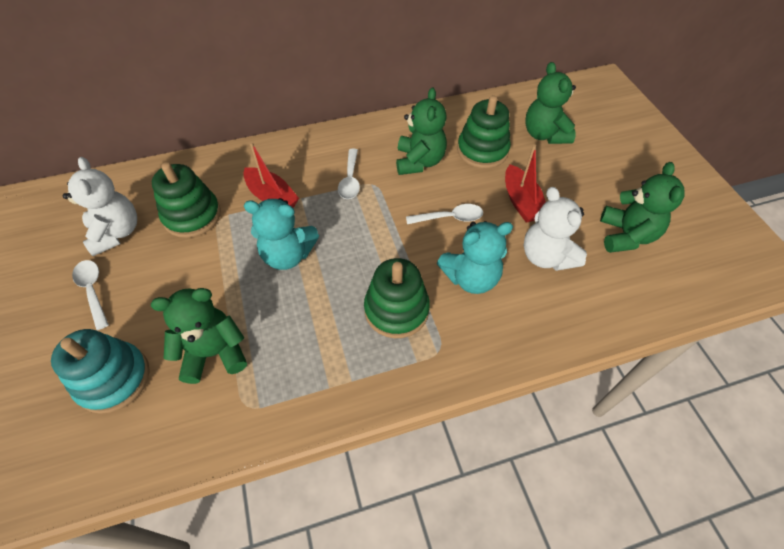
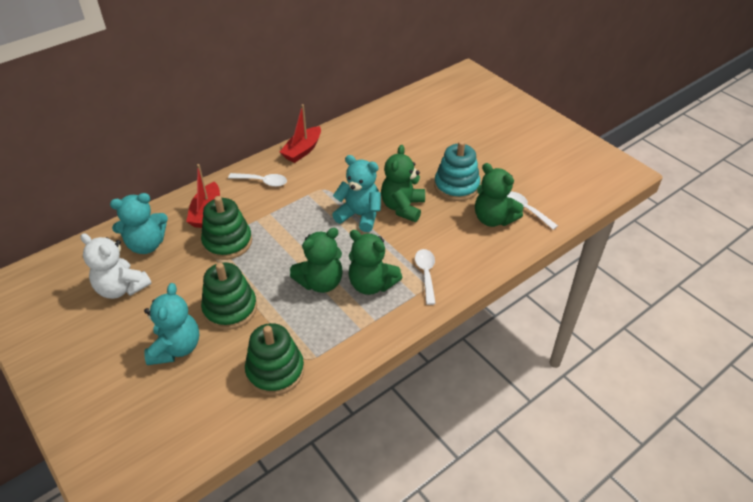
turquoise teddy bear: [244,198,319,270] [437,221,513,294] = 2 -> [110,193,168,254] [144,283,199,365] [332,155,381,232] = 3
white teddy bear: [63,157,137,256] [524,187,587,271] = 2 -> [80,233,152,299] = 1

